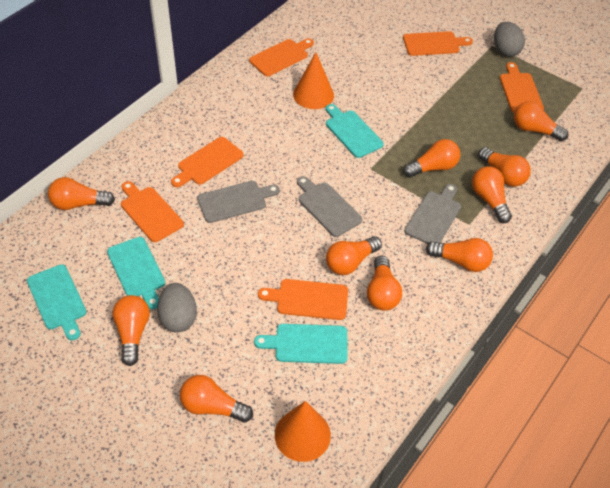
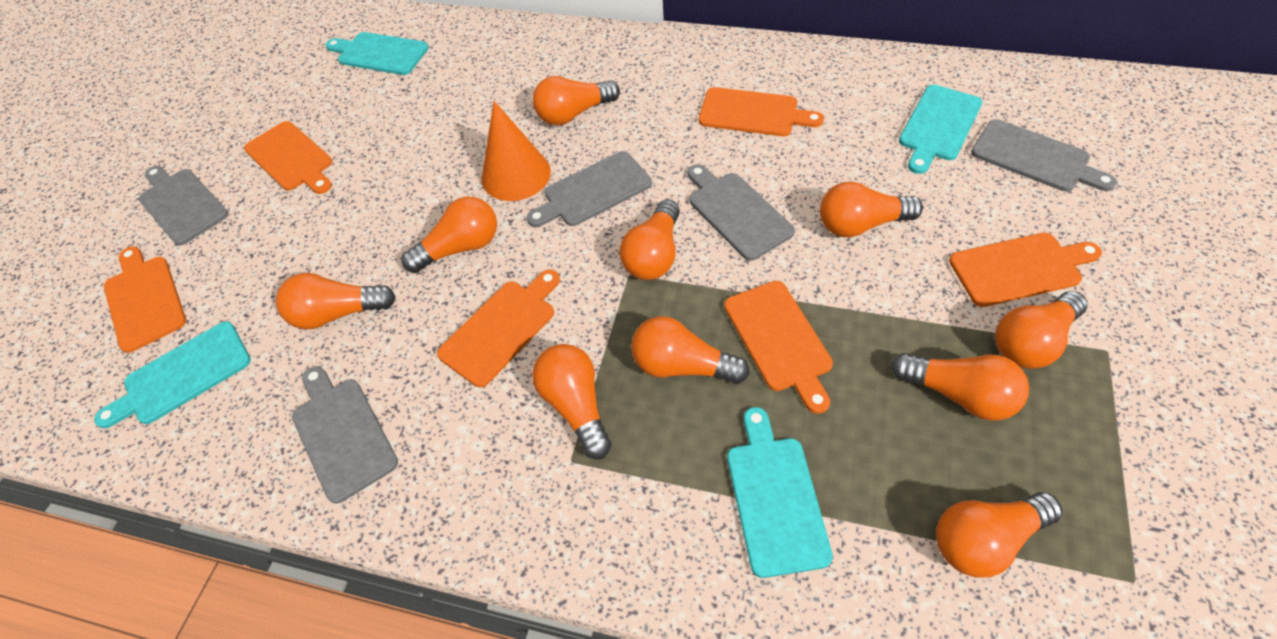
grey cutting board: [197,181,280,223] [297,176,362,237] [404,184,461,244] = 3 -> [139,166,228,245] [292,366,398,504] [527,151,652,227] [688,164,795,261] [971,119,1117,192] = 5
grey egg: [157,283,197,332] [494,22,525,57] = 2 -> none = 0
orange cone: [275,401,331,462] [293,52,334,109] = 2 -> [482,101,551,201] = 1

